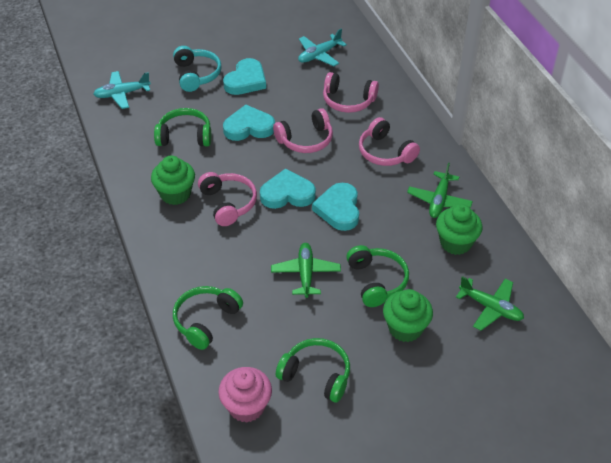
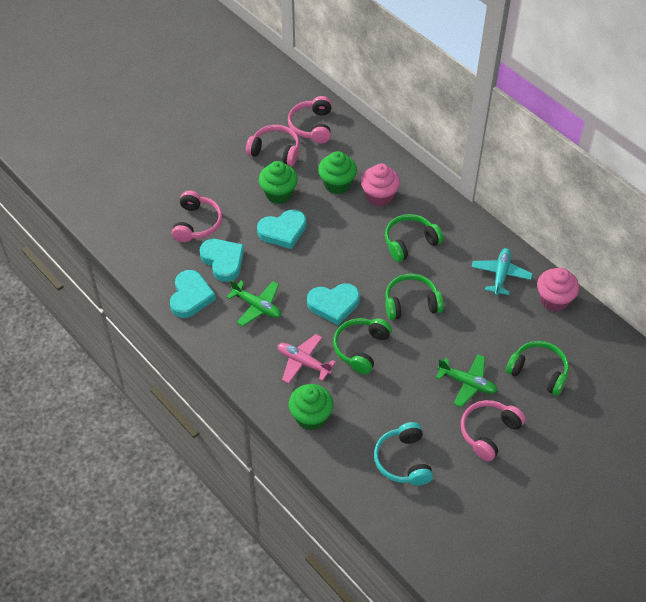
green plane: [271,243,341,298] [407,163,473,218] [456,276,524,331] = 3 -> [226,280,281,327] [435,354,498,407] = 2
pink cupcake: [218,367,272,423] = 1 -> [361,163,400,206] [537,268,579,312] = 2
pink plane: none = 0 -> [278,334,336,384] = 1
turquoise plane: [93,71,151,109] [298,29,347,66] = 2 -> [472,248,533,296] = 1

